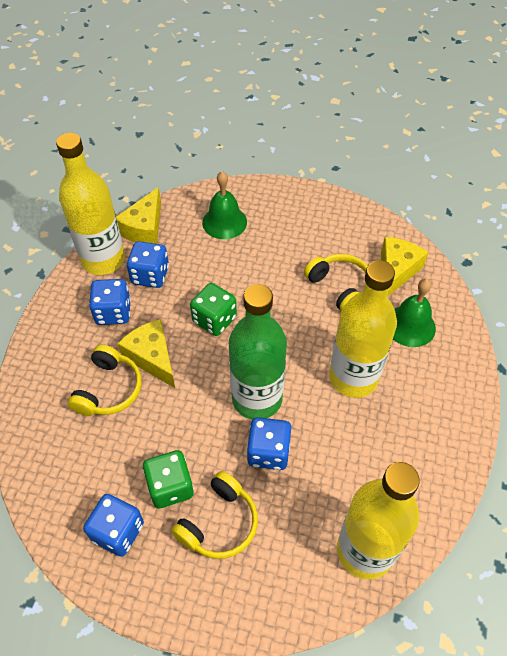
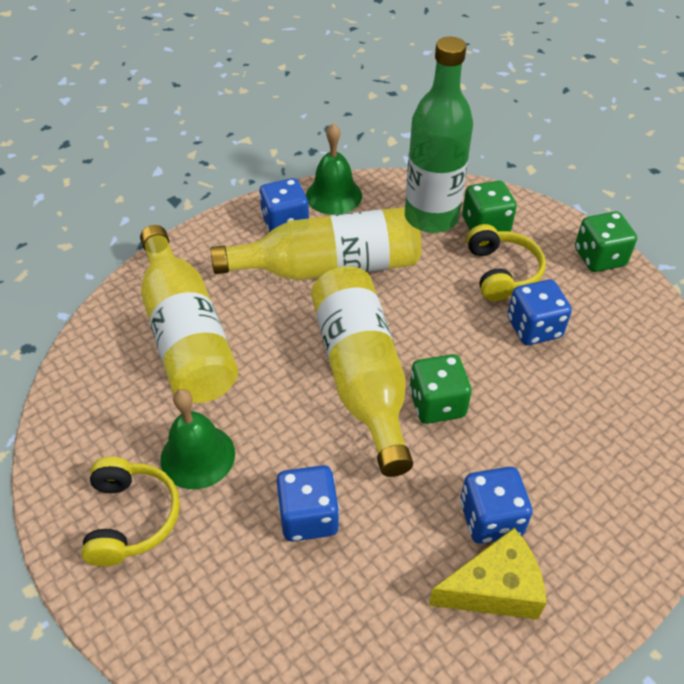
green dice: [143,450,194,509] [190,283,237,336] = 2 -> [409,354,472,424] [462,180,517,232] [575,212,637,272] = 3
yellow cheese: [116,187,161,244] [117,319,175,388] [381,237,429,297] = 3 -> [429,528,546,620] = 1
yellow headphones: [68,345,142,416] [171,471,258,559] [304,254,367,311] = 3 -> [81,457,180,566] [467,224,546,301] = 2

